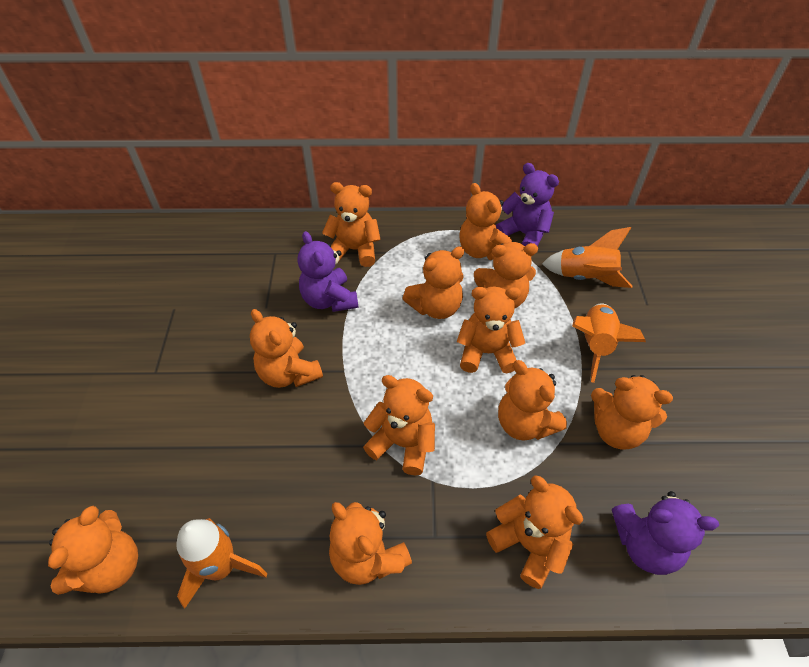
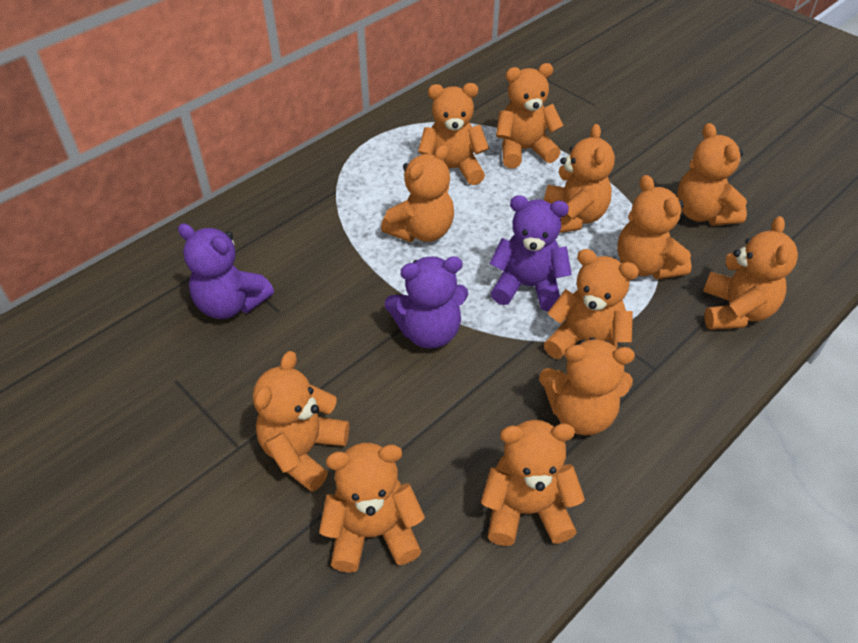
orange rocket: [176,518,268,608] [542,227,632,288] [572,303,646,383] = 3 -> none = 0

